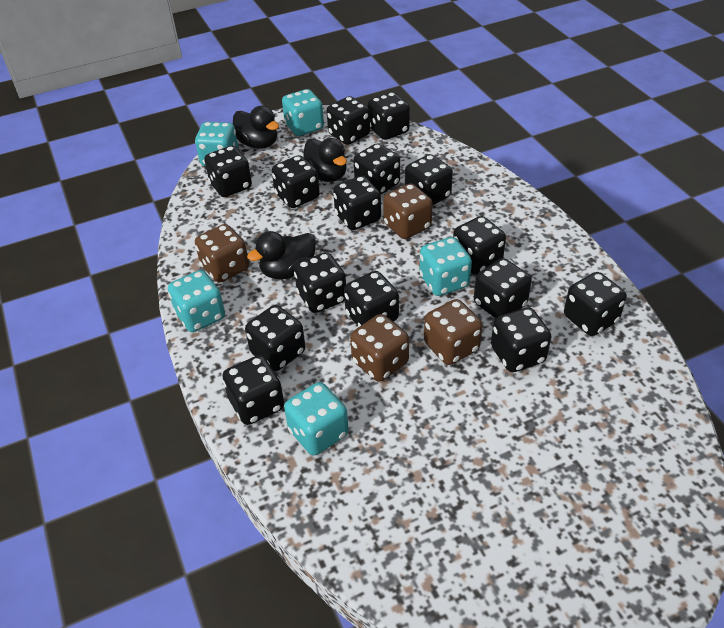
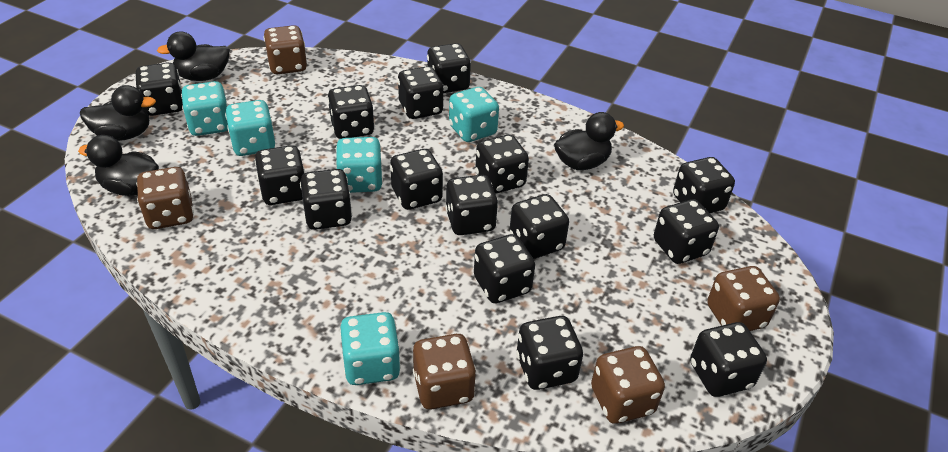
black duck: [233,106,279,149] [247,231,316,279] [303,138,347,182] = 3 -> [78,135,159,196] [80,85,156,141] [157,31,230,81] [554,112,624,170] = 4
brown dice: [195,224,249,283] [350,314,409,382] [383,183,433,239] [424,299,483,365] = 4 -> [136,167,194,229] [264,25,307,74] [413,334,476,410] [591,346,665,424] [707,266,780,331] = 5

